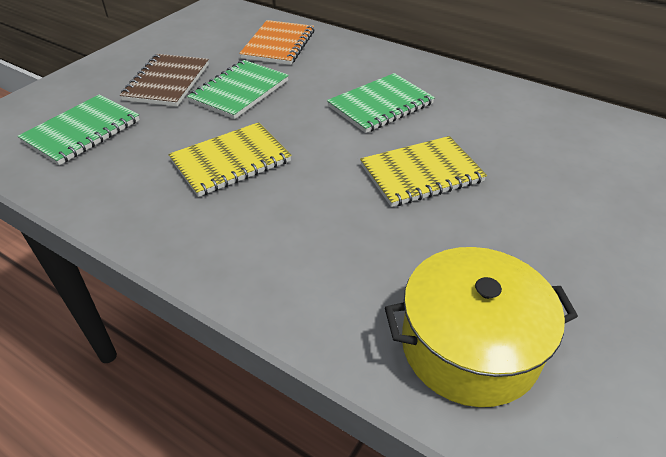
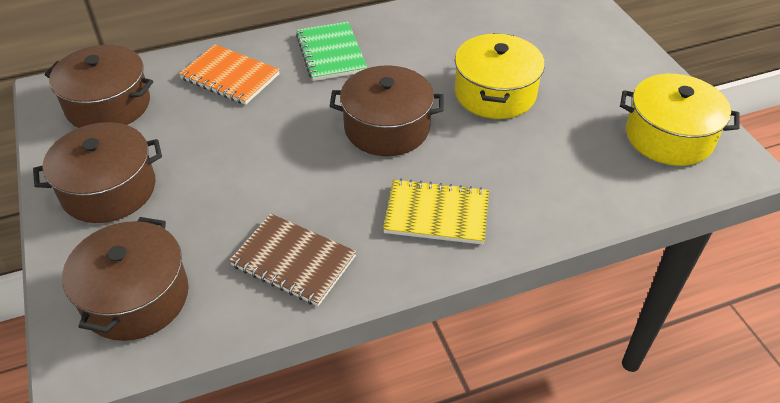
brown pot: none = 0 -> [33,122,162,223] [45,45,153,128] [62,217,189,341] [330,65,444,156] = 4
green notebook: [18,94,140,165] [187,60,289,119] [327,73,435,133] = 3 -> [296,22,367,81] = 1
yellow notebook: [168,122,292,197] [360,136,487,207] = 2 -> [383,179,489,245] = 1
yellow pot: [385,247,578,407] = 1 -> [455,33,545,119] [620,74,739,166] = 2

